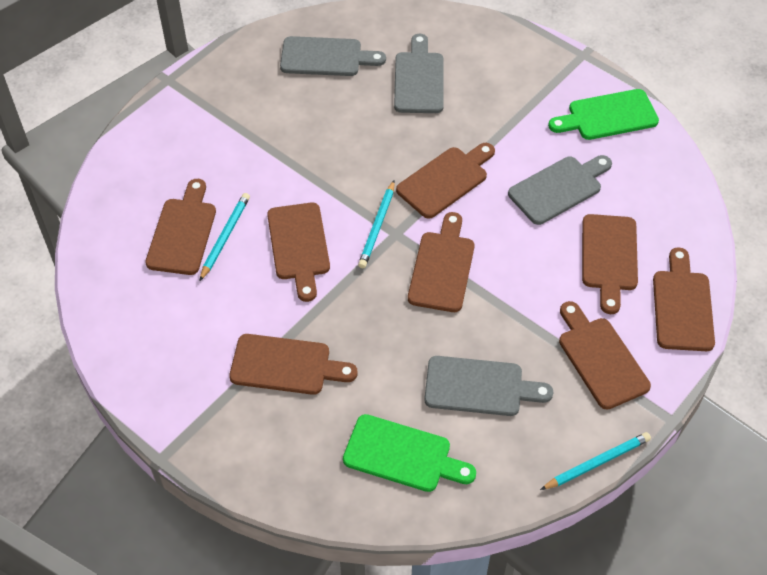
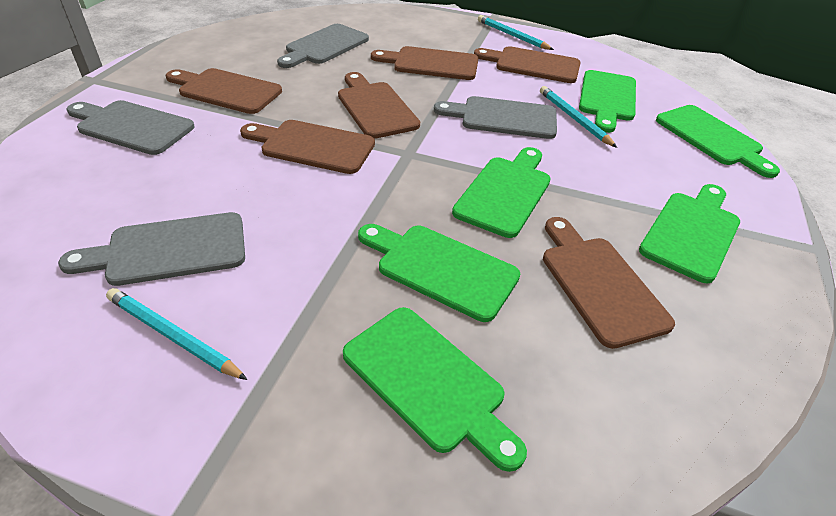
brown cutting board: [145,179,216,275] [229,334,357,395] [267,203,330,302] [396,143,495,219] [408,212,474,312] [559,301,651,410] [582,214,638,314] [653,247,715,351] = 8 -> [166,68,282,114] [240,120,375,174] [338,72,420,139] [371,46,479,80] [474,46,581,83] [543,217,675,349] = 6
green cutting board: [343,414,476,492] [548,89,659,140] = 2 -> [343,307,527,472] [358,224,520,322] [452,147,551,238] [579,70,636,133] [639,184,740,283] [656,105,780,178] = 6

